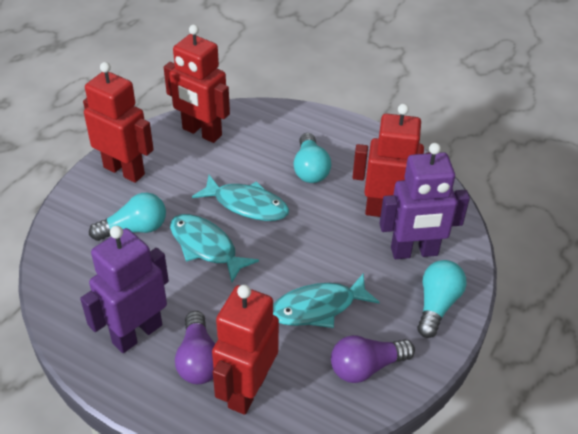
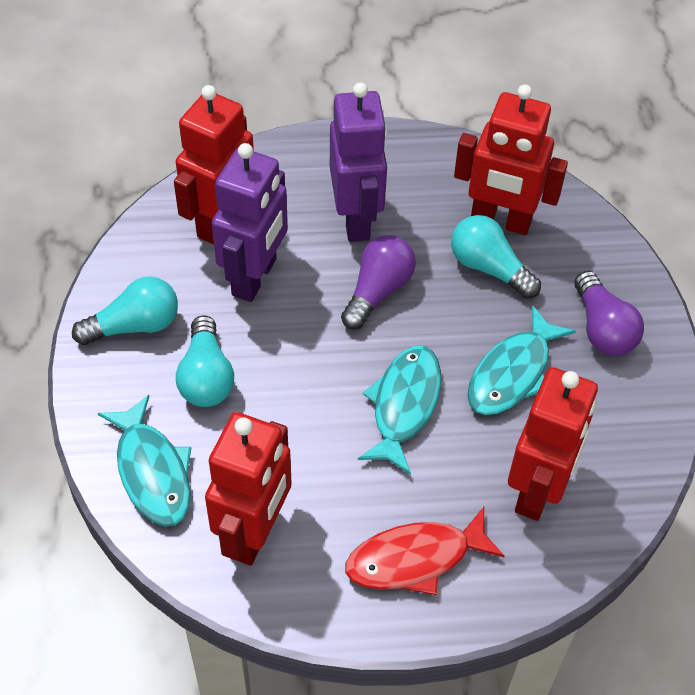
red fish: none = 0 -> [345,507,505,595] = 1

